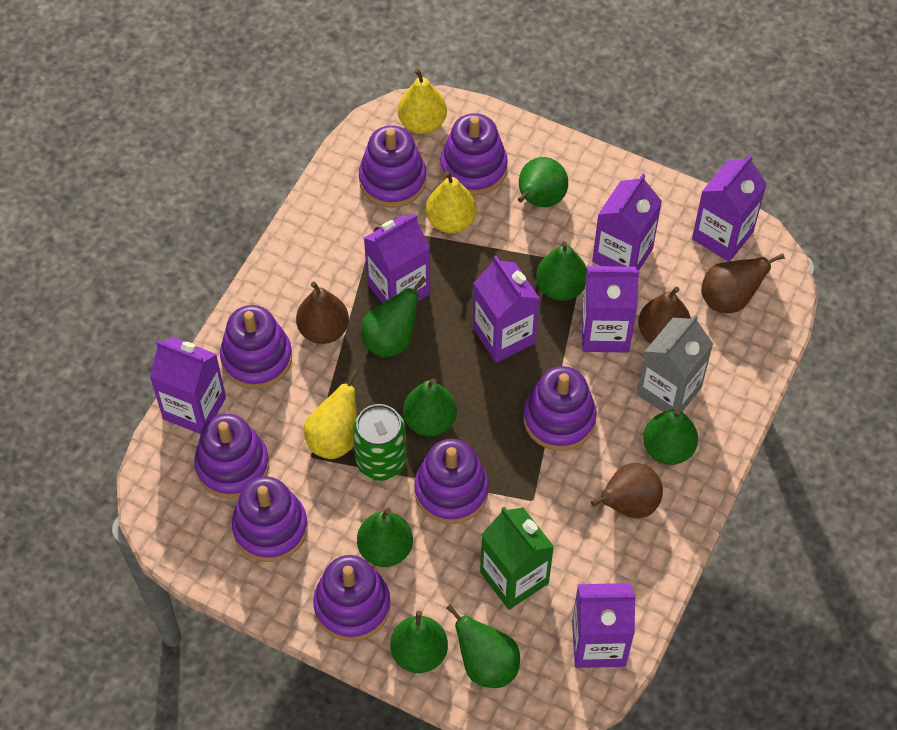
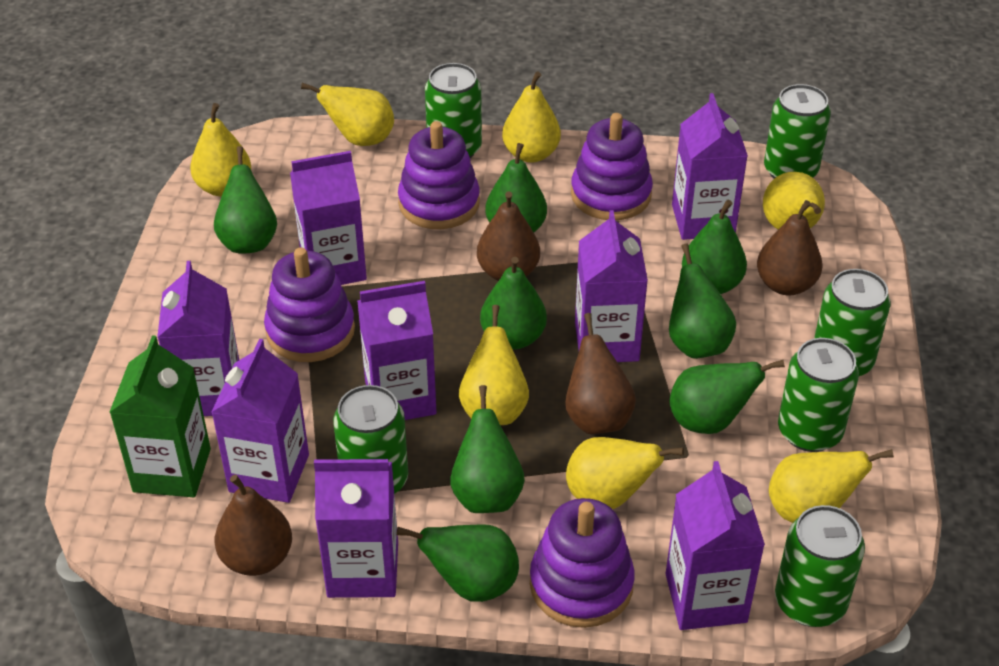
green can: [353,404,407,481] = 1 -> [333,385,408,494] [425,63,482,158] [764,84,831,179] [775,505,865,627] [778,338,859,452] [814,269,891,376] = 6
grey carton: [637,314,713,412] = 1 -> none = 0
purple carton: [150,337,226,434] [364,214,430,303] [473,256,540,363] [572,583,636,668] [582,266,639,353] [592,174,662,270] [692,154,767,262] = 7 -> [157,261,239,416] [211,339,309,503] [290,151,367,285] [314,459,398,598] [357,281,437,420] [575,210,648,362] [666,461,765,630] [672,93,748,240] = 8
purple stacking toy: [194,414,269,499] [220,305,292,389] [232,477,308,562] [313,555,391,641] [359,125,427,208] [414,439,489,524] [440,113,508,196] [524,366,597,451] = 8 -> [264,247,355,362] [398,121,480,229] [530,498,635,628] [571,113,653,220] = 4
yellow pear: [304,369,359,459] [398,69,447,134] [426,171,477,233] = 3 -> [190,103,251,196] [301,83,394,146] [459,305,529,425] [502,72,561,163] [566,437,684,509] [763,172,825,229] [769,449,894,523] = 7

